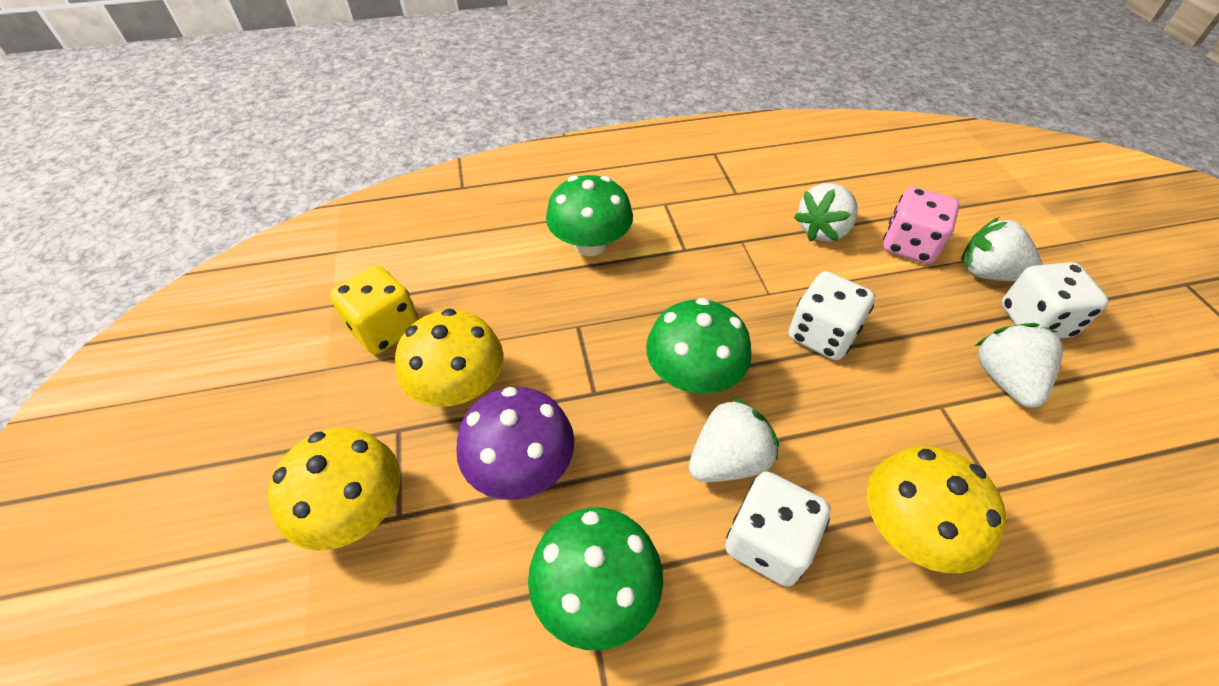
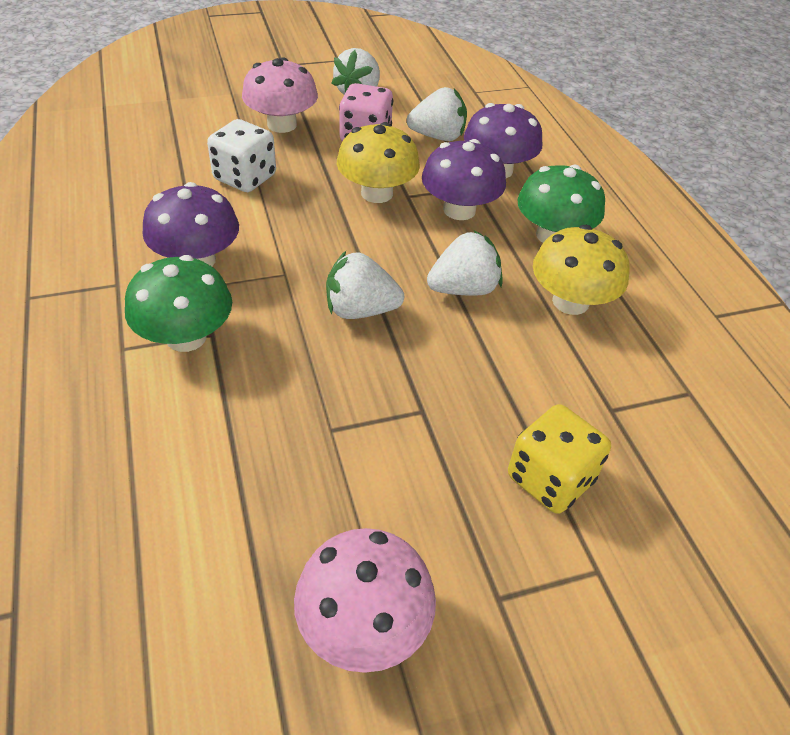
green mushroom: [528,508,663,650] [546,175,633,256] [646,298,752,394] = 3 -> [125,255,232,352] [517,164,605,243] = 2
pink mushroom: none = 0 -> [242,57,318,133] [294,528,436,673] = 2
purple mushroom: [456,387,574,500] = 1 -> [142,182,239,266] [422,139,506,220] [464,103,543,178] = 3
white dice: [725,471,830,587] [789,271,875,360] [1001,262,1109,339] = 3 -> [207,119,276,192] = 1
yellow mushroom: [268,428,401,551] [395,309,504,407] [867,446,1006,573] = 3 -> [337,122,420,203] [533,225,629,315] = 2

